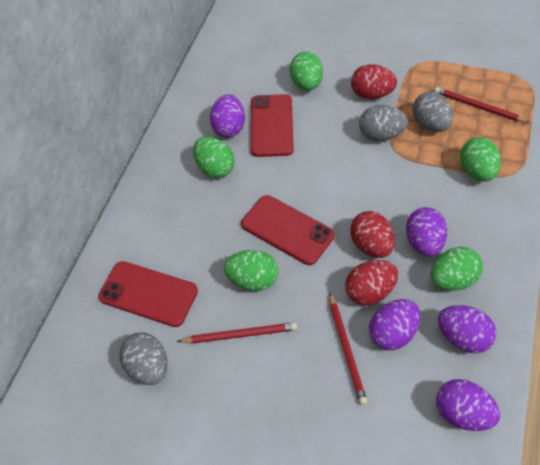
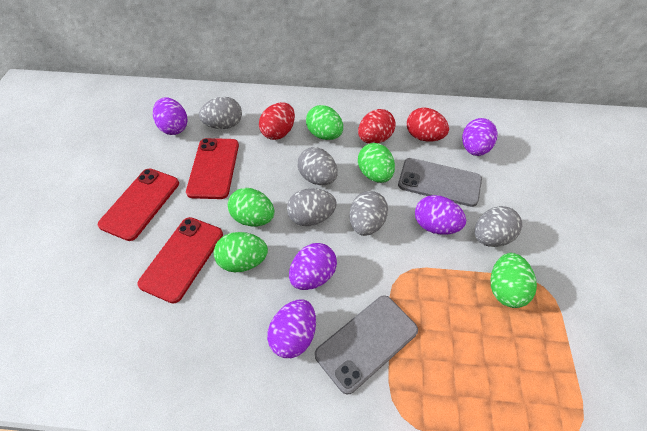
grey egg: [119,332,168,385] [359,105,408,141] [413,92,453,132] = 3 -> [199,97,242,129] [287,188,337,226] [297,147,338,185] [349,191,388,236] [474,206,522,247] = 5
grey phone: none = 0 -> [315,295,418,394] [398,158,482,207] = 2
red pencil: [177,322,297,343] [329,292,367,405] [434,87,530,123] = 3 -> none = 0

